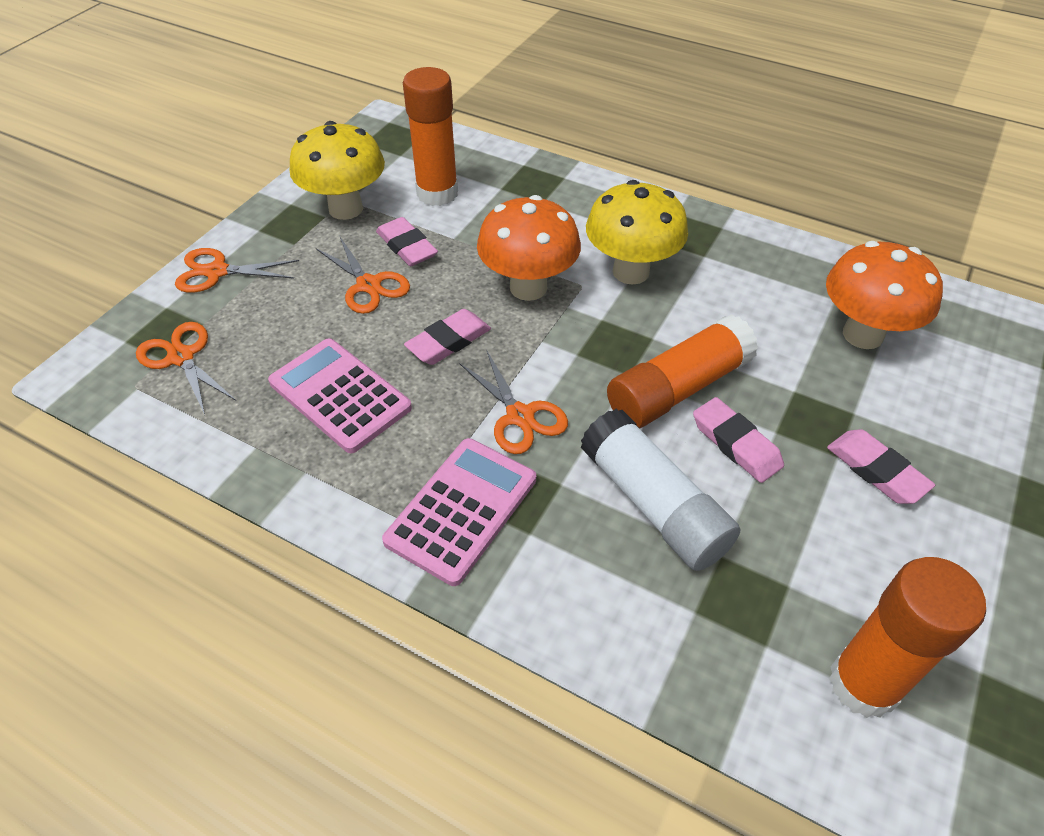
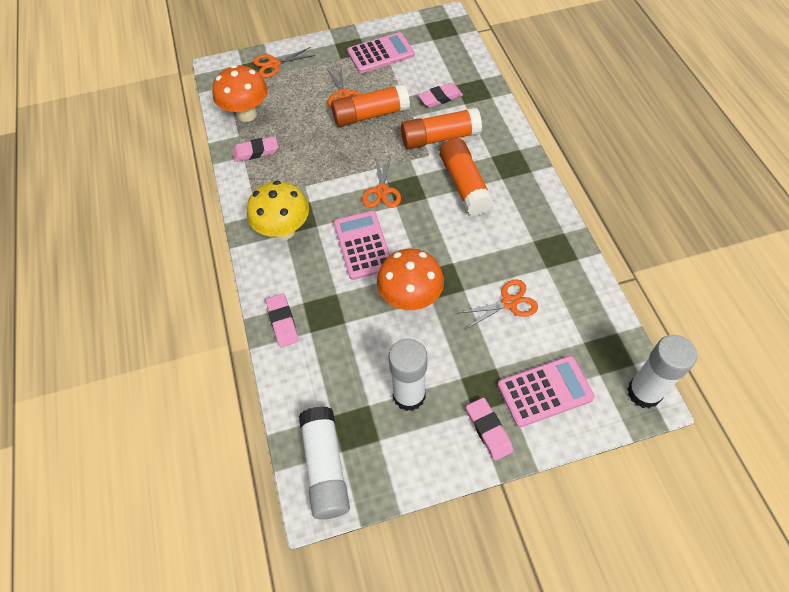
pink calculator: [268,338,412,453] [382,438,536,586] = 2 -> [334,211,390,280] [347,32,415,73] [498,356,595,427] = 3
white glue stick: [581,409,740,571] = 1 -> [299,406,350,520] [389,338,427,411] [627,335,697,409] = 3
yellow mushroom: [289,121,385,220] [586,180,688,285] = 2 -> [247,181,309,241] = 1

